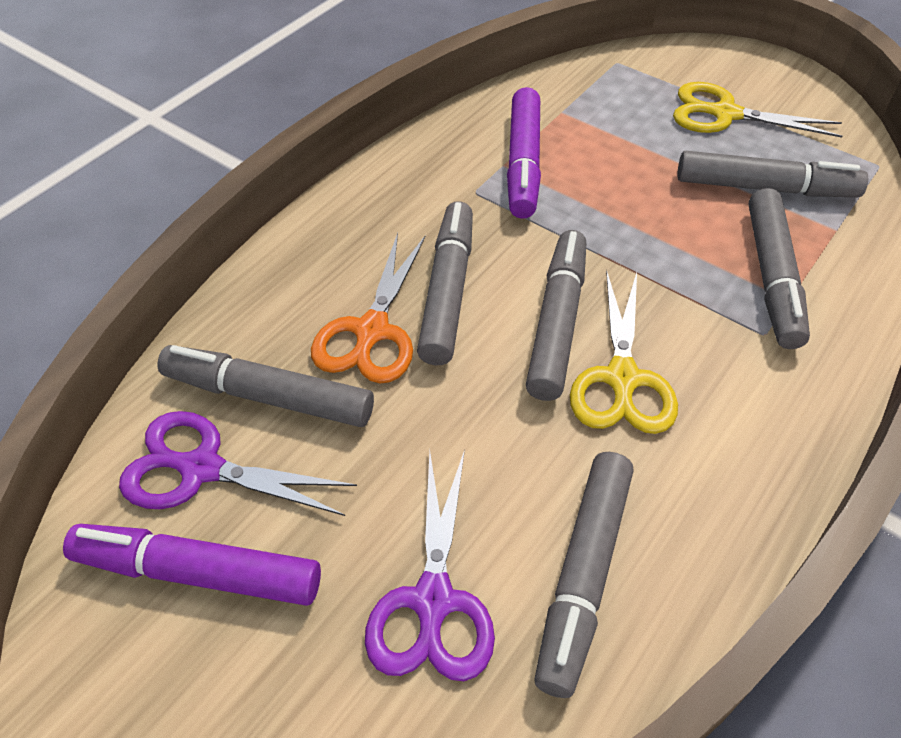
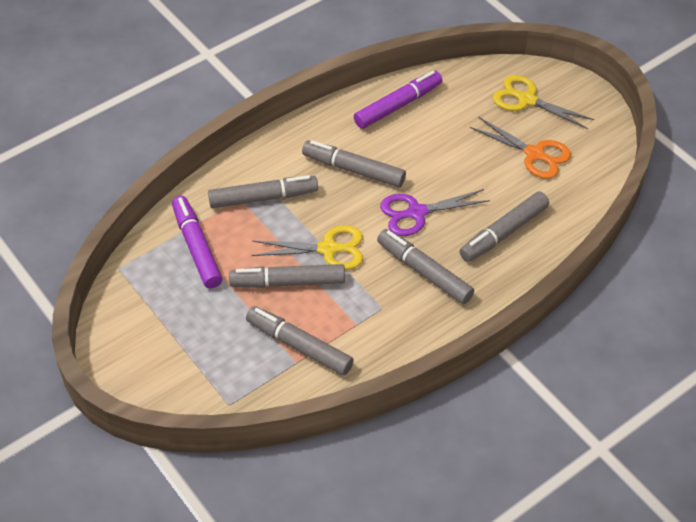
purple scissors: [119,411,357,516] [365,450,495,681] = 2 -> [380,189,490,236] = 1

